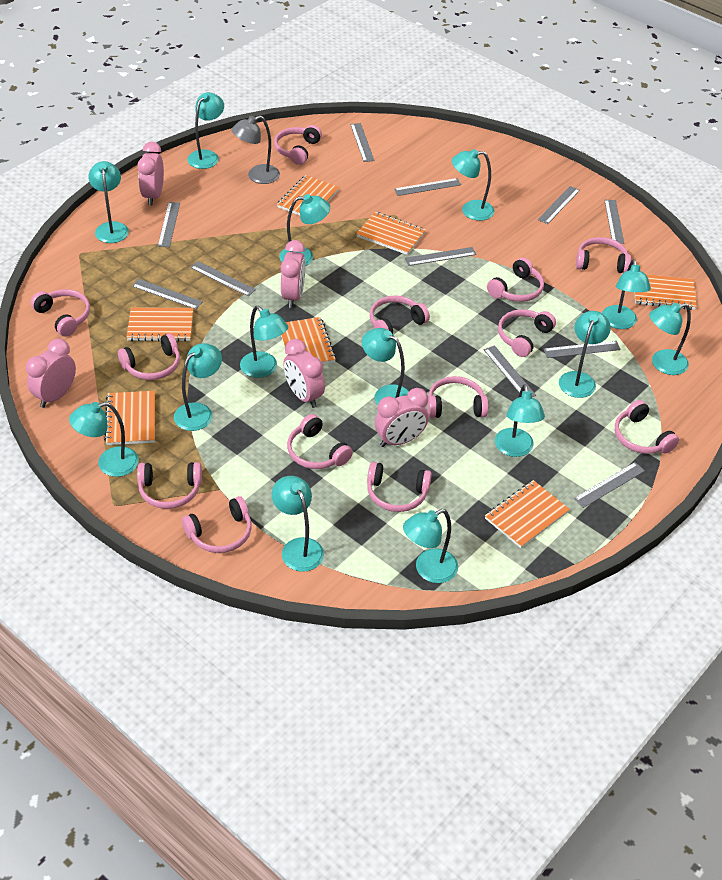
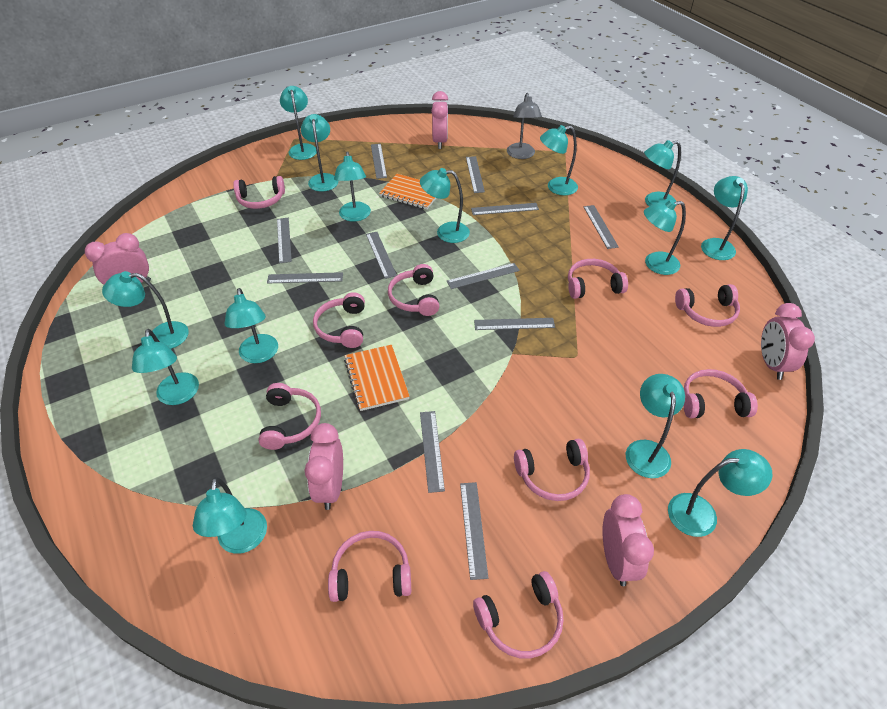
orange notebook: [104,391,155,445] [126,307,193,342] [277,175,339,215] [281,317,336,364] [356,212,426,255] [485,480,570,548] [635,274,697,310] = 7 -> [344,345,410,411] [379,174,436,210] = 2
pink headphones: [31,289,90,337] [118,333,180,380] [137,462,202,509] [182,496,252,553] [274,125,322,165] [287,414,353,469] [367,462,432,512] [370,296,430,334] [427,376,488,418] [487,257,544,302] [498,309,556,357] [576,237,631,273] [615,400,679,454] = 13 -> [233,176,285,209] [259,383,321,450] [313,292,365,348] [328,531,411,602] [388,264,439,316] [473,571,563,659] [514,439,590,501] [568,259,628,299] [675,284,740,327] [683,369,758,418] = 10

